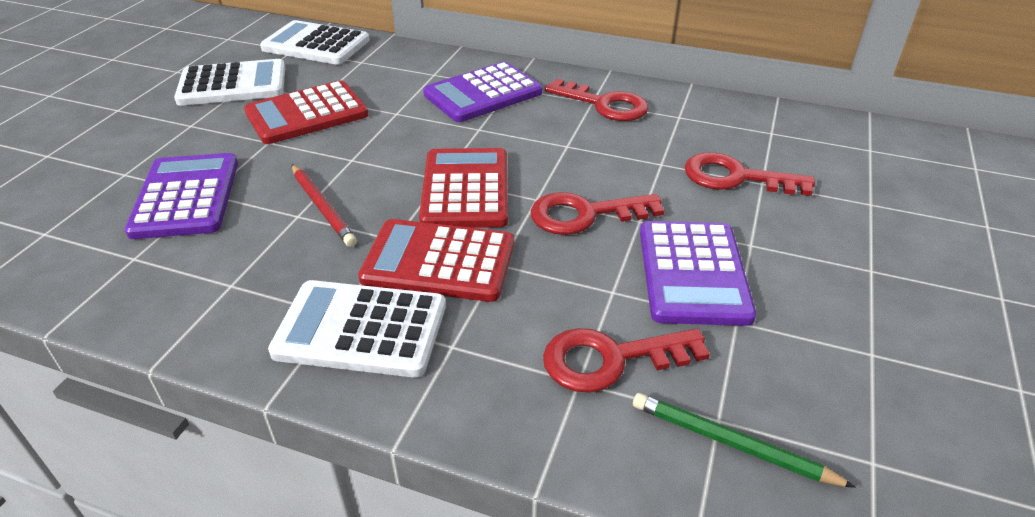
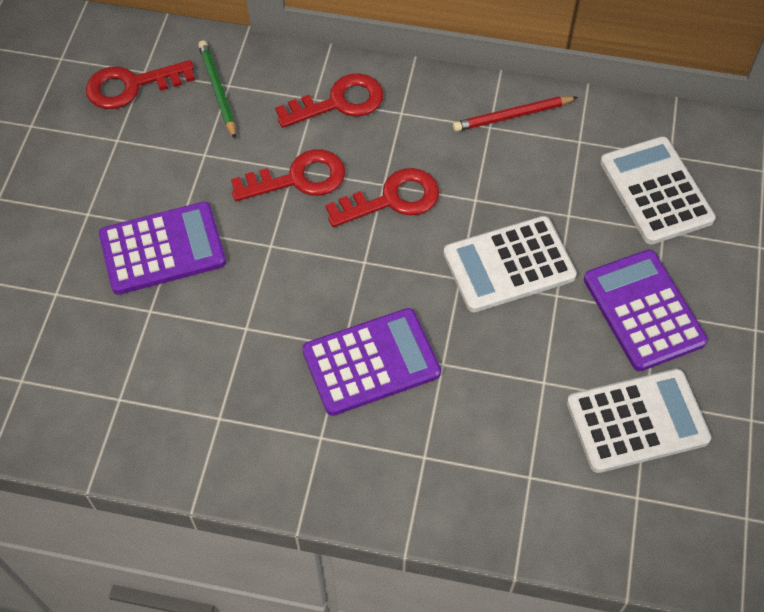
red calculator: [244,80,369,144] [358,219,514,302] [419,148,508,228] = 3 -> none = 0

